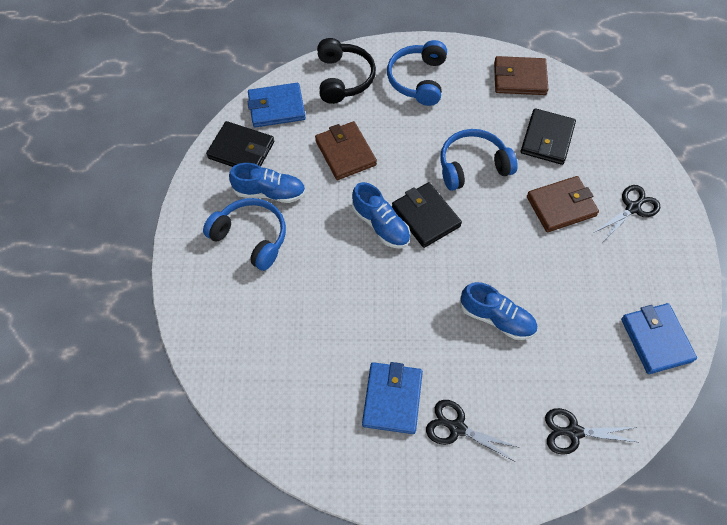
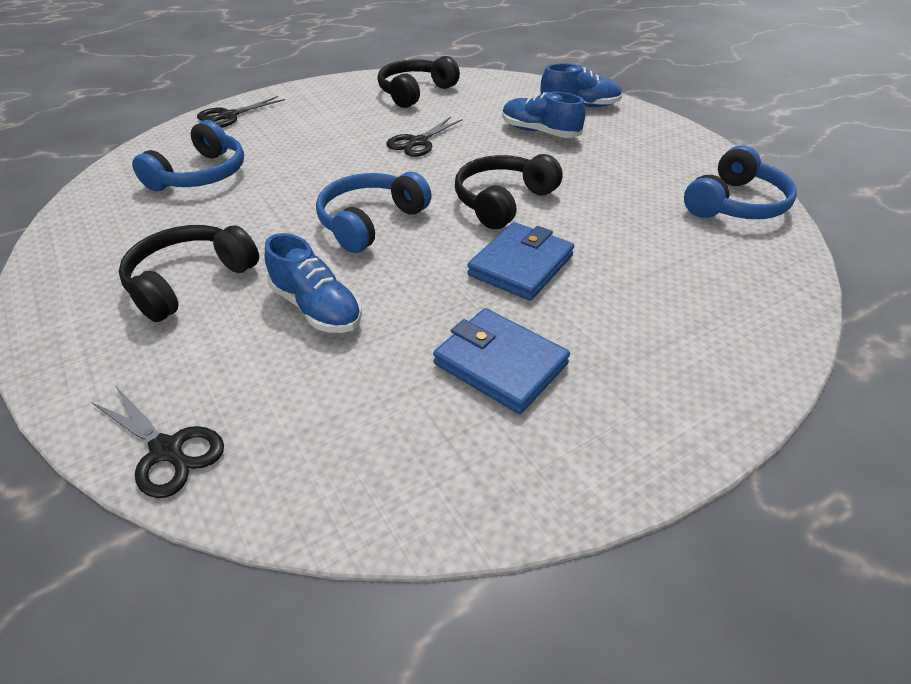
black headphones: [317,38,376,104] = 1 -> [119,225,259,322] [378,56,460,108] [455,154,563,229] = 3
black wallet: [206,121,274,167] [392,182,462,248] [521,108,576,165] = 3 -> none = 0
blue wallet: [248,83,306,127] [362,362,423,434] [621,303,697,374] = 3 -> [433,308,570,414] [467,222,574,301] = 2
brown wallet: [315,121,377,180] [494,56,549,95] [527,176,599,232] = 3 -> none = 0

